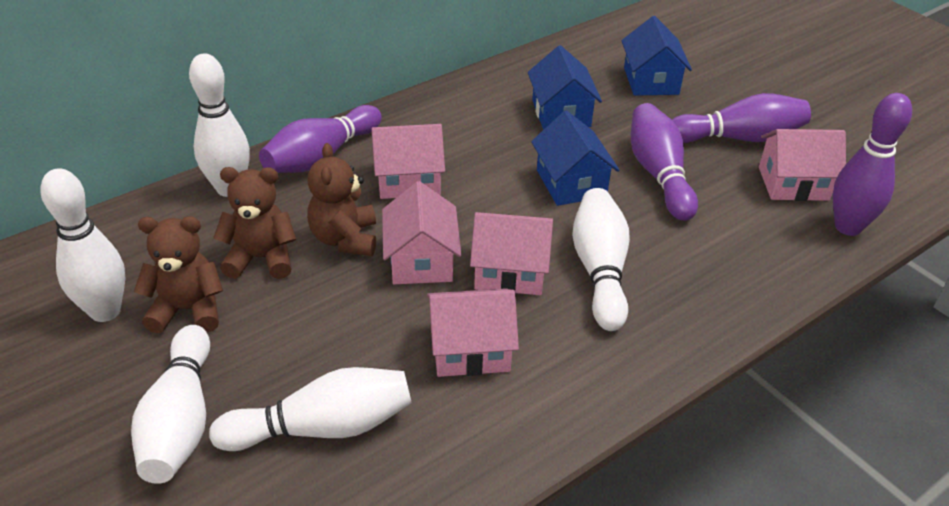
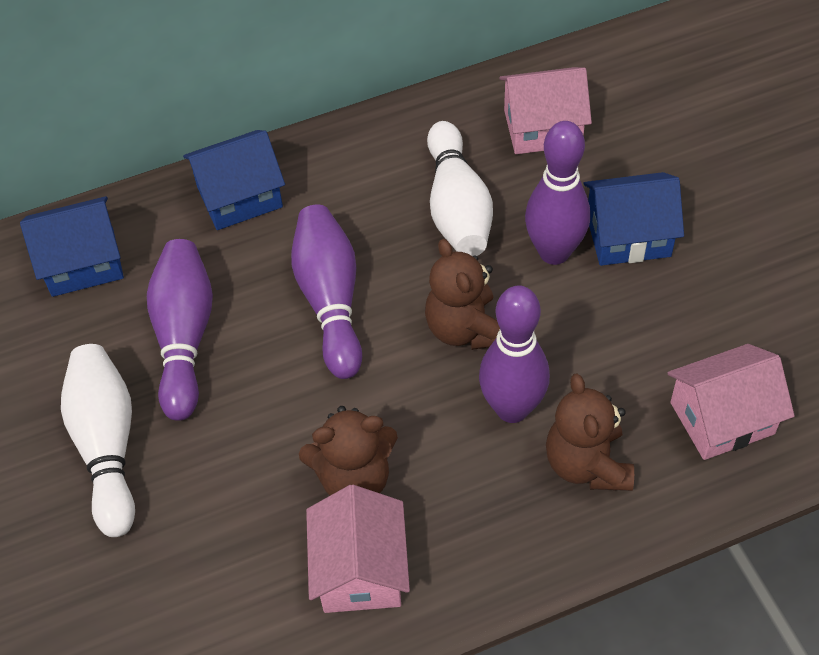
pink house: [371,124,445,199] [382,181,461,284] [427,288,519,377] [470,212,553,295] [759,129,846,201] = 5 -> [306,485,410,613] [499,67,592,154] [667,344,795,460] = 3
white bowling pin: [40,168,125,322] [131,325,210,484] [189,53,250,197] [209,367,412,451] [572,188,630,331] = 5 -> [61,344,135,537] [427,121,493,256] = 2

